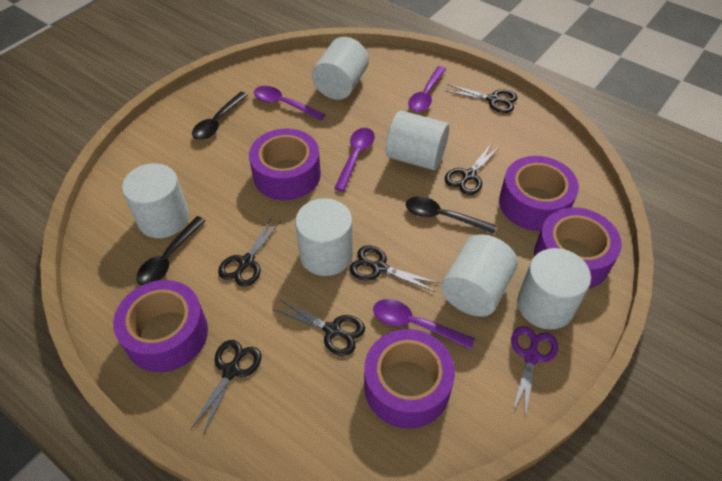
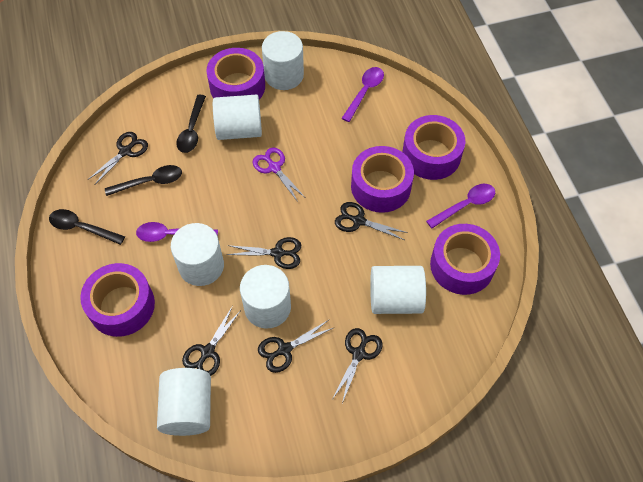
purple spoon: [254,86,325,120] [334,128,375,191] [373,299,475,349] [408,66,446,112] = 4 -> [136,222,218,242] [342,67,384,122] [426,184,495,228] = 3

